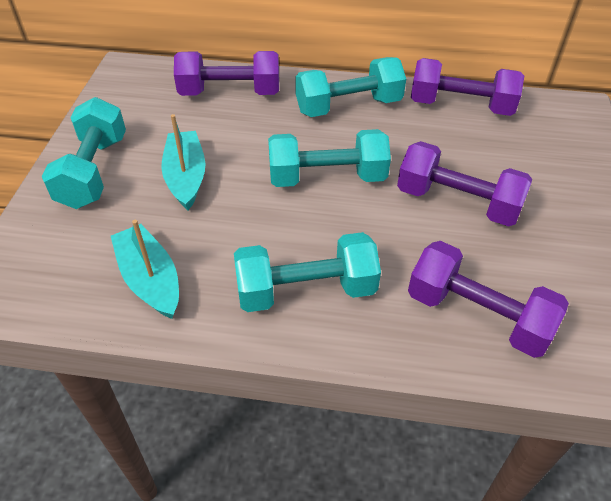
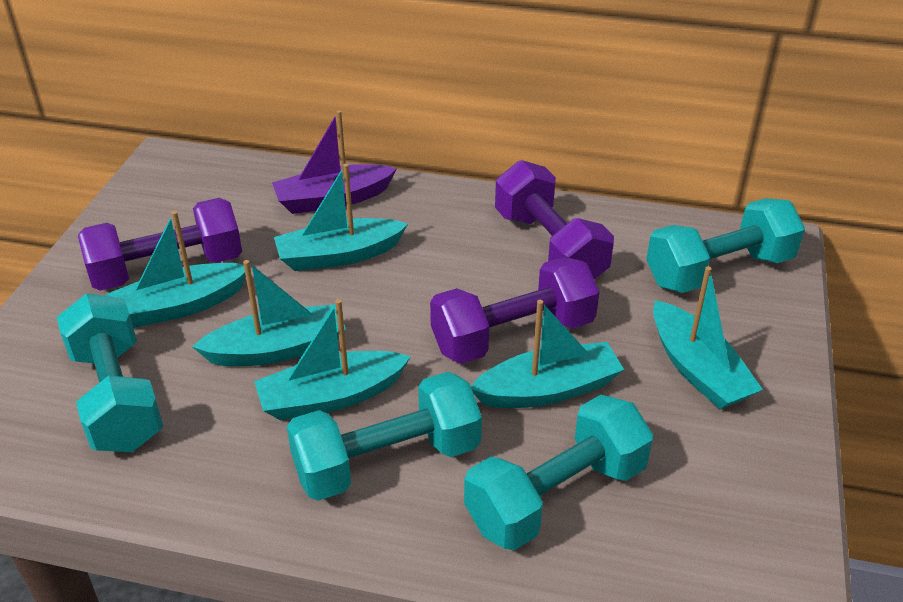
purple boat: none = 0 -> [272,110,397,214] = 1
purple dumbbell: [174,51,279,96] [397,141,532,226] [408,241,569,358] [411,58,524,116] = 4 -> [78,198,242,291] [430,257,600,364] [495,160,614,279] = 3
turquoise boat: [111,220,179,319] [161,114,205,210] = 2 -> [106,211,246,328] [192,260,346,366] [254,299,411,420] [274,164,408,271] [471,300,624,408] [653,266,763,409] = 6

